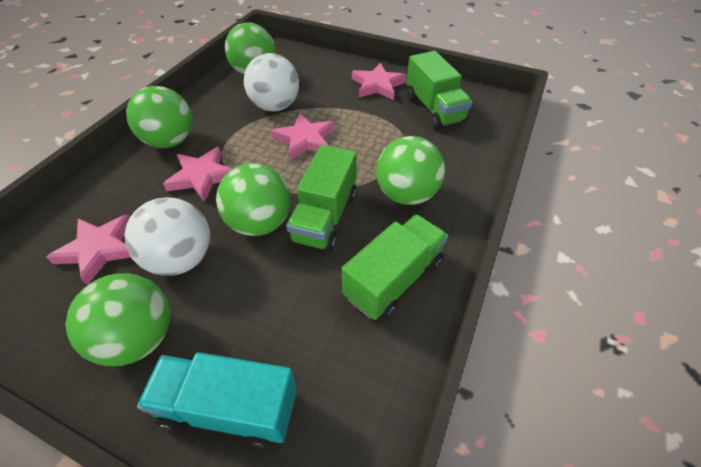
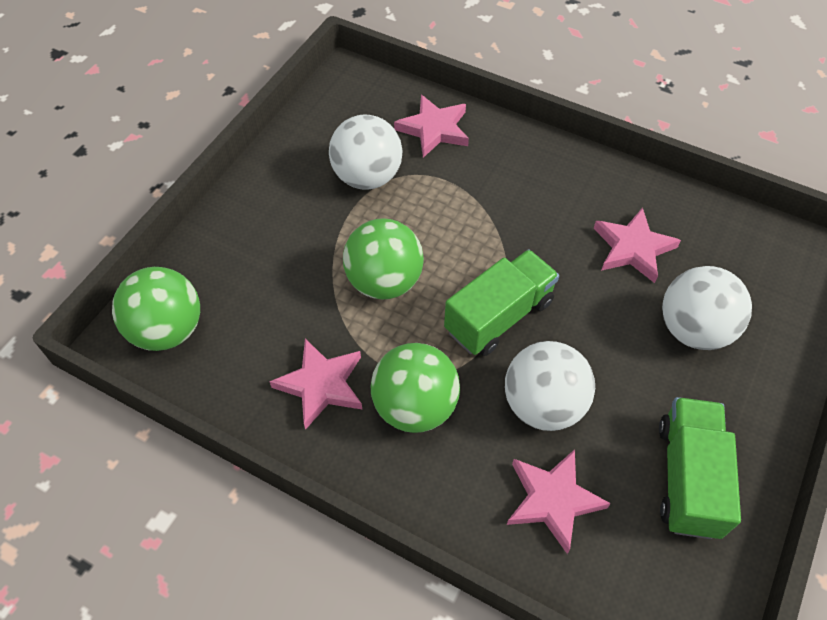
green ball: [66,273,170,366] [126,86,192,148] [216,163,291,236] [225,22,276,75] [376,136,445,205] = 5 -> [112,267,200,351] [343,218,424,299] [371,343,460,433] = 3
green truck: [286,145,357,251] [342,214,448,320] [406,51,473,129] = 3 -> [444,249,559,356] [659,397,741,539] = 2
turquoise truck: [137,352,297,448] = 1 -> none = 0
white ball: [124,198,210,276] [244,53,299,111] = 2 -> [329,115,403,190] [505,341,595,431] [662,266,752,350] = 3

